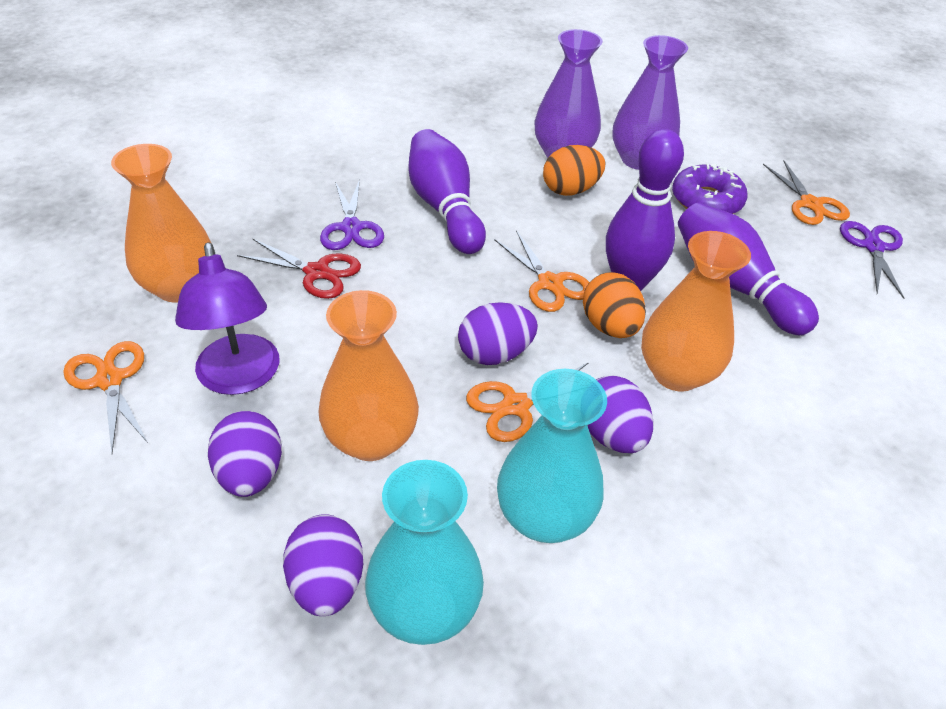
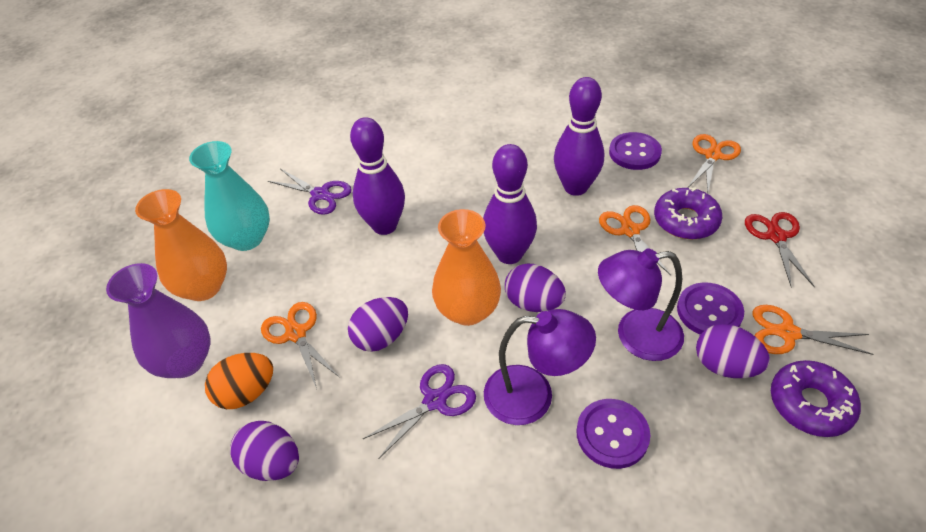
orange egg: [543,145,605,196] [583,272,646,338] = 2 -> [205,353,273,409] = 1
orange vase: [111,144,211,302] [318,290,419,461] [641,231,751,392] = 3 -> [135,189,227,301] [432,209,501,326] = 2
purple button: none = 0 -> [576,399,650,469] [609,132,662,170] [677,282,744,334] = 3
purple donut: [672,164,748,214] = 1 -> [654,187,722,239] [771,360,861,437] = 2
purple lamp: [175,242,279,395] = 1 -> [484,309,596,425] [598,248,684,361] = 2
purple vase: [534,29,603,158] [612,35,688,170] = 2 -> [106,263,211,378] = 1
turquoise vase: [365,460,484,645] [497,369,607,543] = 2 -> [189,141,270,251] = 1

